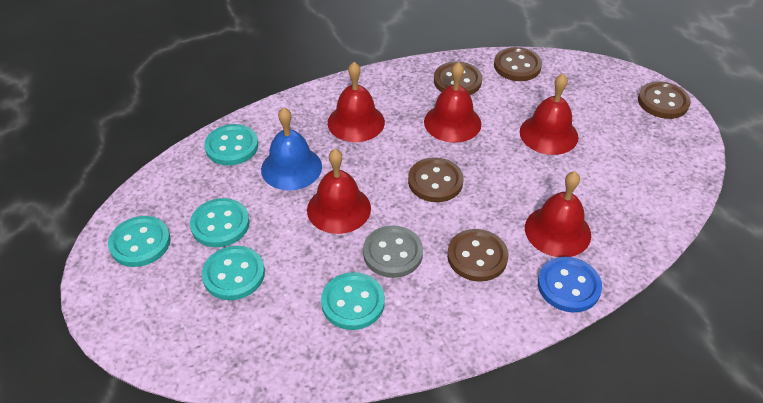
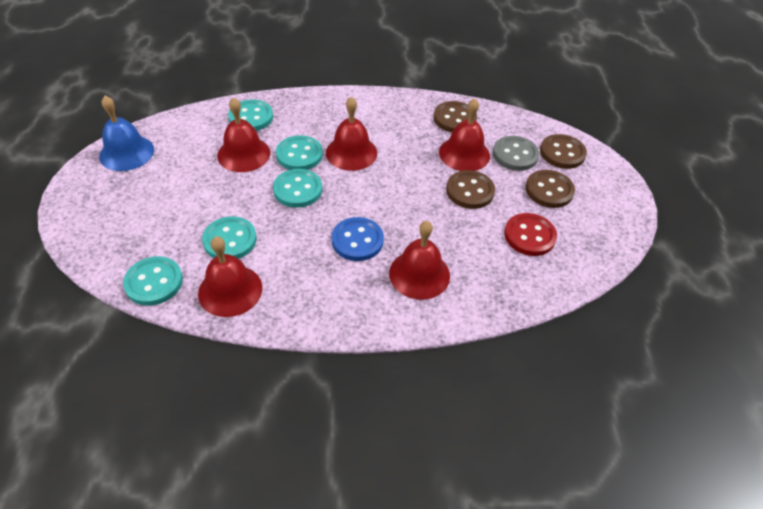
brown button: [408,157,464,202] [434,61,482,95] [447,229,508,282] [494,47,542,81] [638,81,691,119] = 5 -> [433,101,477,132] [446,170,495,209] [525,170,575,208] [540,134,587,169] = 4
red button: none = 0 -> [504,213,557,256] = 1

